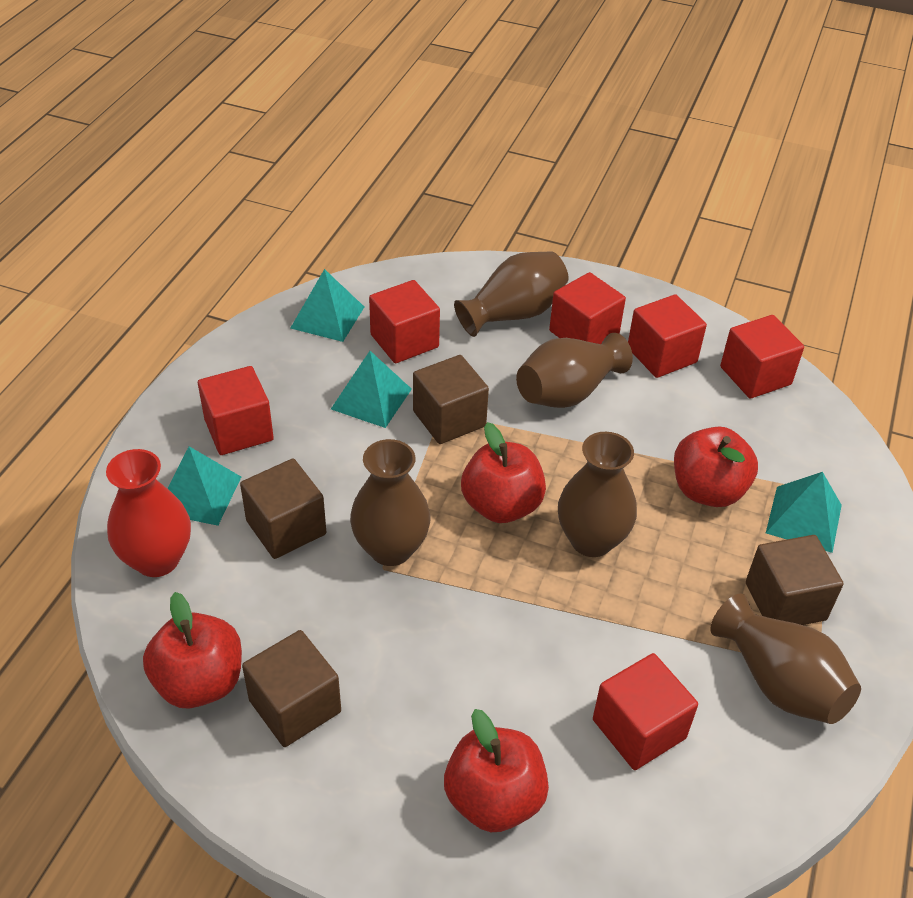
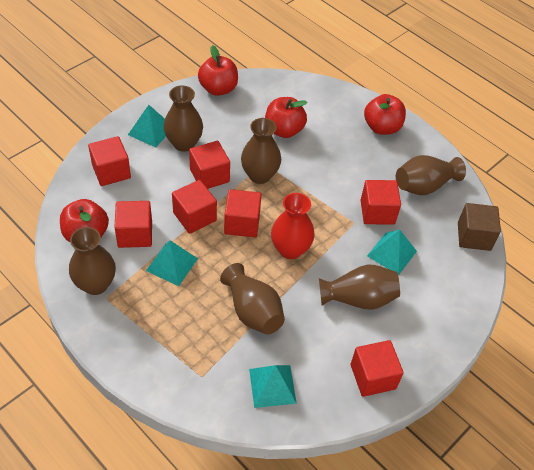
brown cube: [240,458,326,559] [242,630,341,747] [413,355,489,444] [746,535,844,625] = 4 -> [458,203,501,251] = 1
brown vase: [350,439,430,566] [454,251,569,337] [516,333,633,408] [558,432,637,557] [710,594,861,724] = 5 -> [69,227,116,295] [164,85,203,152] [220,263,285,335] [241,118,281,184] [319,264,400,310] [396,155,466,195] = 6
red cube: [198,366,274,455] [369,280,440,363] [549,272,626,344] [593,653,698,770] [628,294,707,378] [720,315,804,399] = 6 -> [88,136,131,186] [114,201,152,248] [172,180,217,234] [189,141,230,189] [224,189,261,238] [351,340,404,397] [361,180,401,225] = 7

